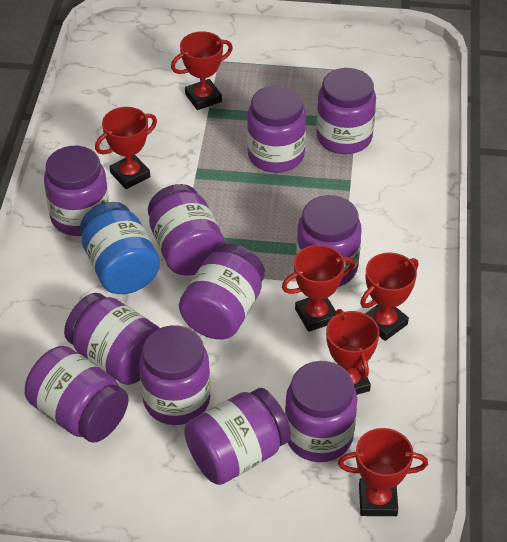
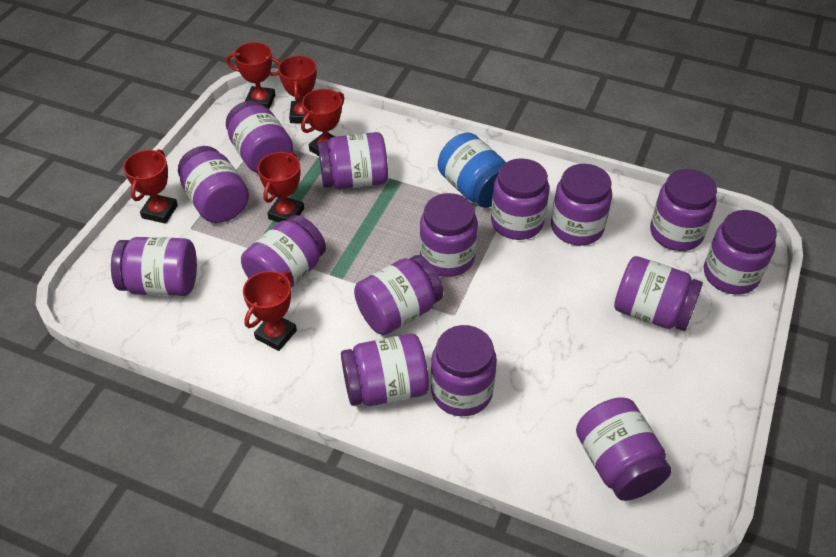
purple jar: [25,346,129,443] [44,146,109,236] [64,293,159,385] [139,325,211,425] [148,184,225,276] [179,244,265,339] [184,388,291,485] [247,85,306,173] [285,361,357,462] [296,195,362,287] [316,68,376,154] = 11 -> [111,237,197,296] [178,146,249,223] [226,101,293,173] [241,215,326,288] [318,132,388,189] [341,334,429,406] [354,255,443,335] [420,193,478,277] [431,325,497,416] [491,158,549,240] [551,164,612,245] [576,397,671,501] [614,256,703,331] [650,169,717,251] [704,210,777,295] = 15

